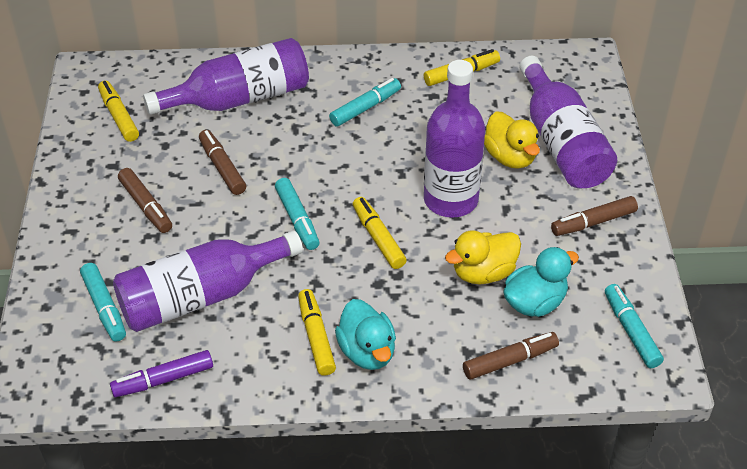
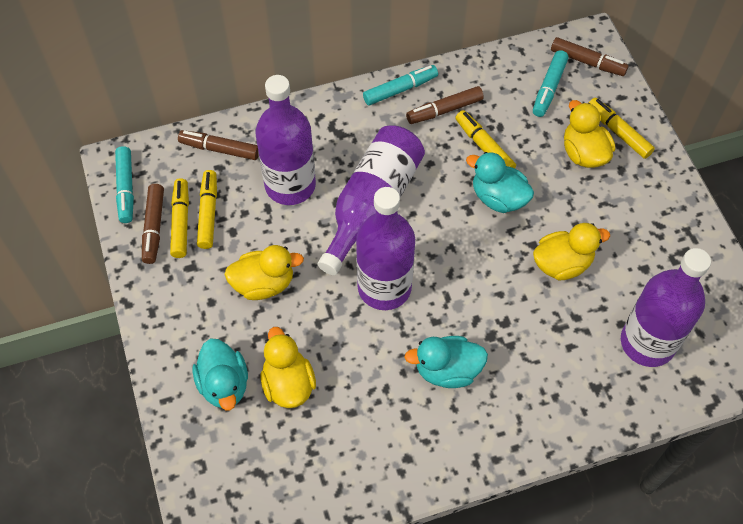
purple marker: [110,350,213,397] = 1 -> none = 0
turquoise duck: [335,299,396,370] [504,247,579,317] = 2 -> [193,339,248,410] [404,336,488,388] [466,152,534,213] = 3
turquoise marker: [80,263,126,341] [275,178,320,250] [329,78,401,127] [605,284,664,368] = 4 -> [115,146,134,223] [363,65,438,106] [533,50,569,117] = 3
yellow duck: [445,230,521,284] [484,112,540,169] = 2 -> [224,245,304,300] [261,327,316,408] [533,223,610,280] [564,100,615,168] = 4

